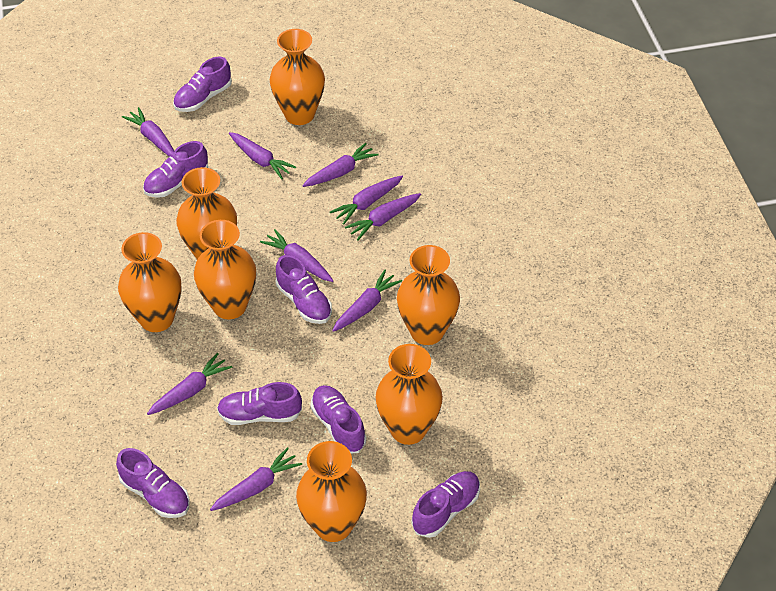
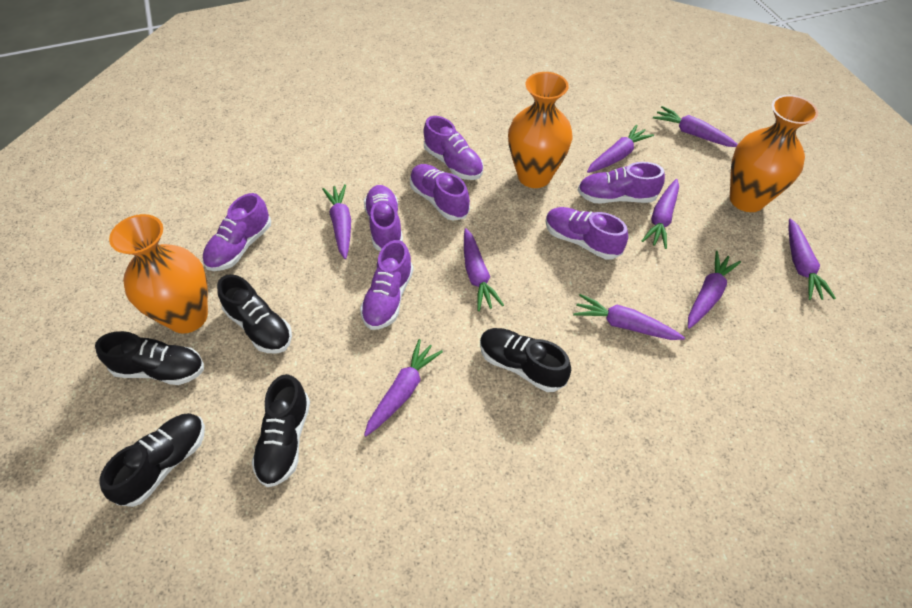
black shoe: none = 0 -> [95,331,204,385] [99,413,205,507] [217,274,292,353] [252,374,310,487] [480,328,571,392] = 5
orange vase: [118,232,181,332] [176,167,237,260] [194,220,256,319] [270,29,325,125] [296,441,367,542] [376,344,443,445] [397,245,460,345] = 7 -> [109,214,208,334] [508,72,572,188] [730,95,818,212] = 3

